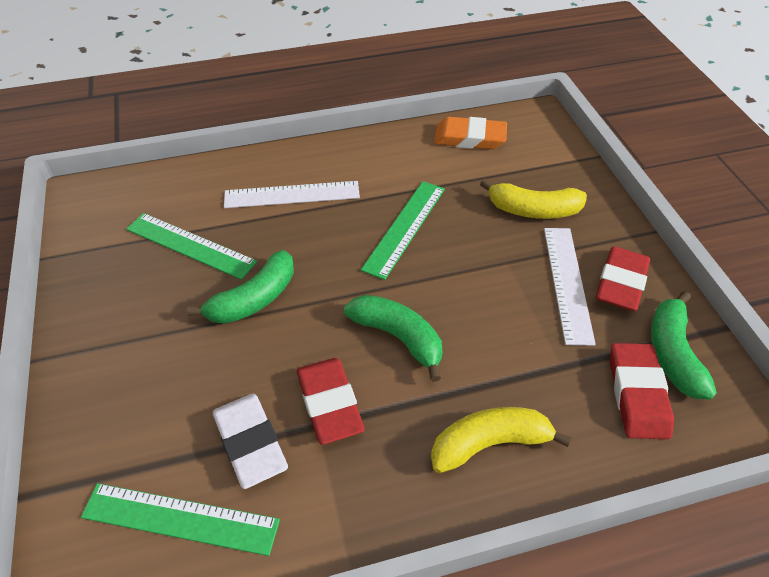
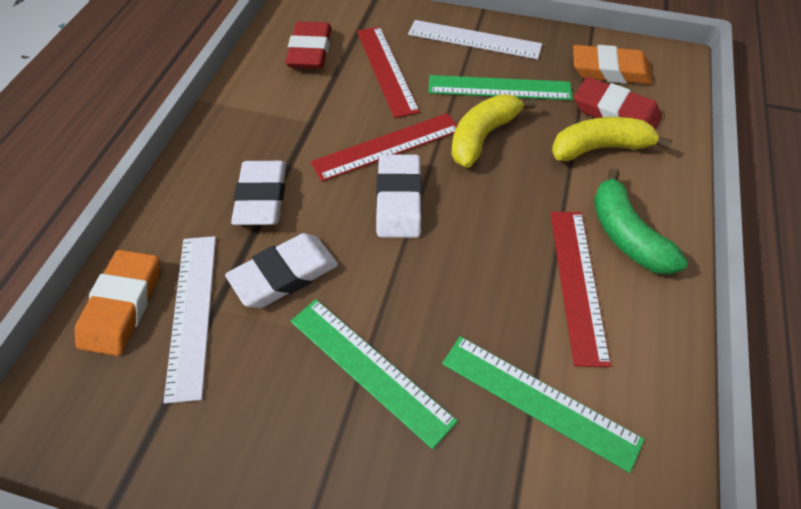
green banana: [187,250,294,324] [344,295,442,382] [651,291,717,400] = 3 -> [594,168,688,275] = 1
orange eraser: [434,117,507,150] = 1 -> [75,250,159,356] [573,45,652,84] = 2
red eraser: [297,358,365,445] [596,246,650,311] [610,343,674,439] = 3 -> [285,21,332,69] [574,77,662,130] = 2
red ruler: none = 0 -> [311,113,457,182] [357,27,420,118] [550,212,611,367] = 3
white eraser: [213,394,288,489] = 1 -> [225,233,338,308] [231,161,286,225] [376,154,422,238] = 3

